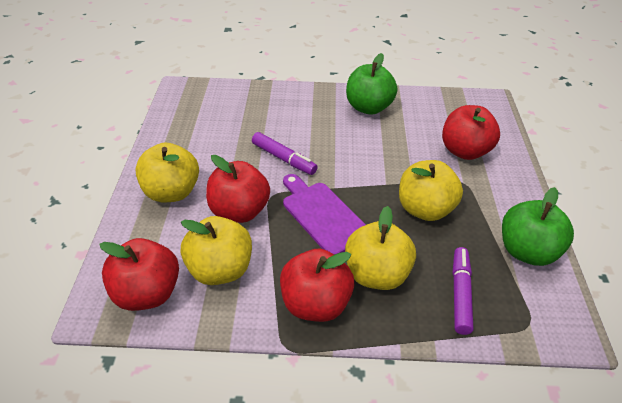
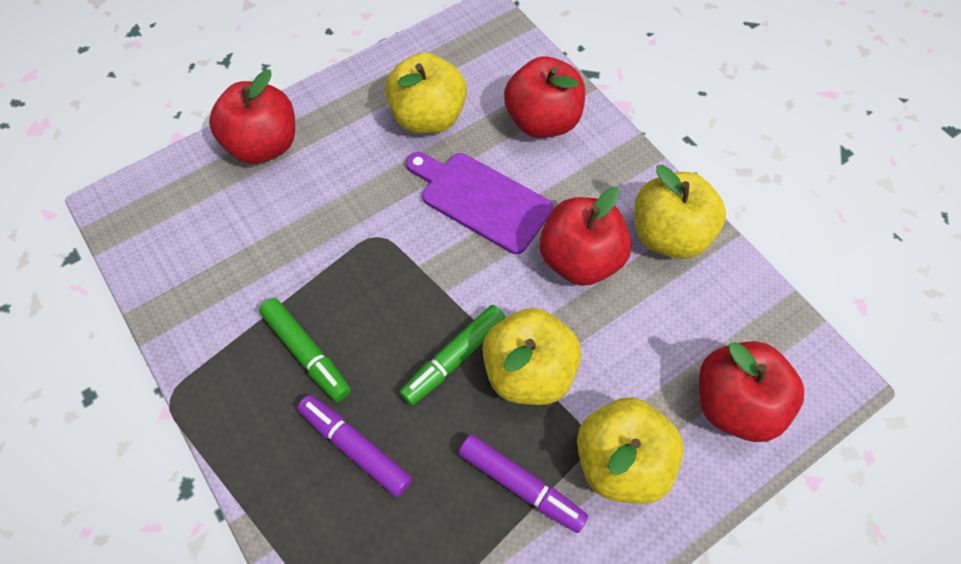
green apple: [346,53,397,115] [502,187,574,266] = 2 -> none = 0
green marker: none = 0 -> [259,298,351,402] [400,305,506,405] = 2

